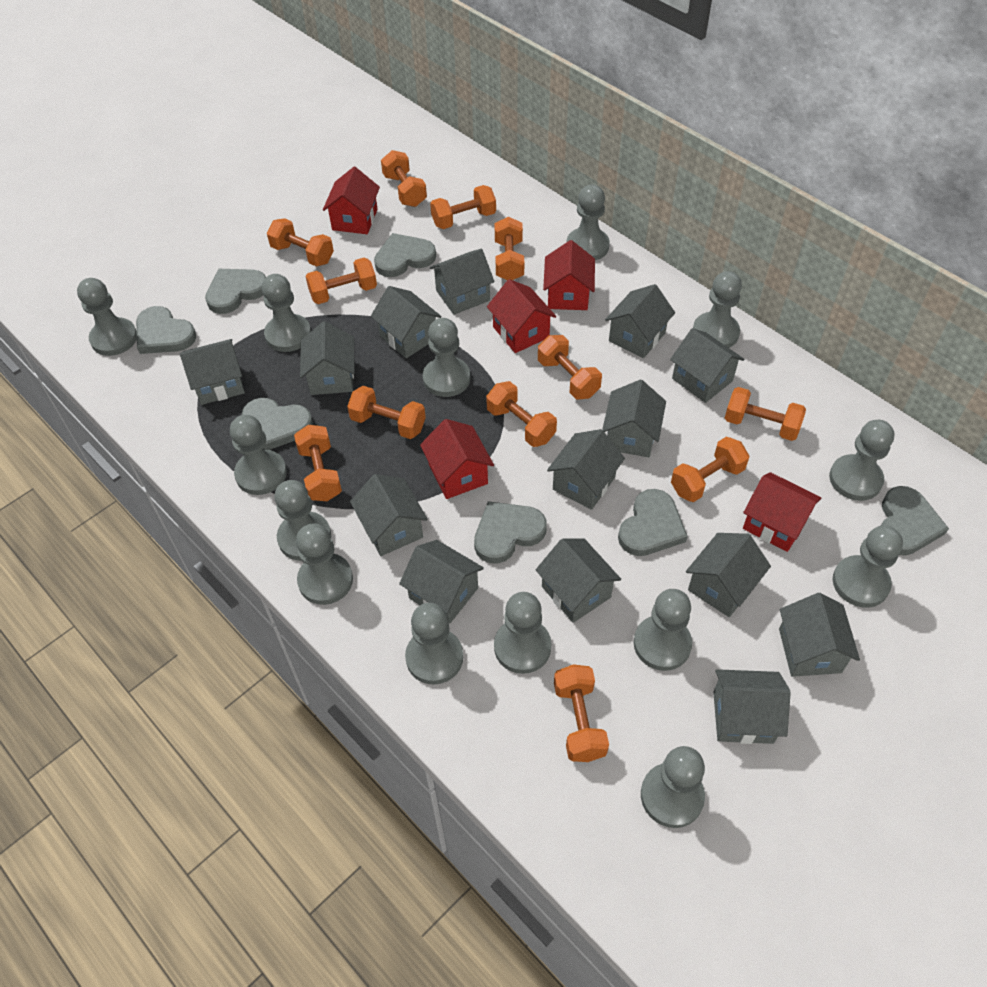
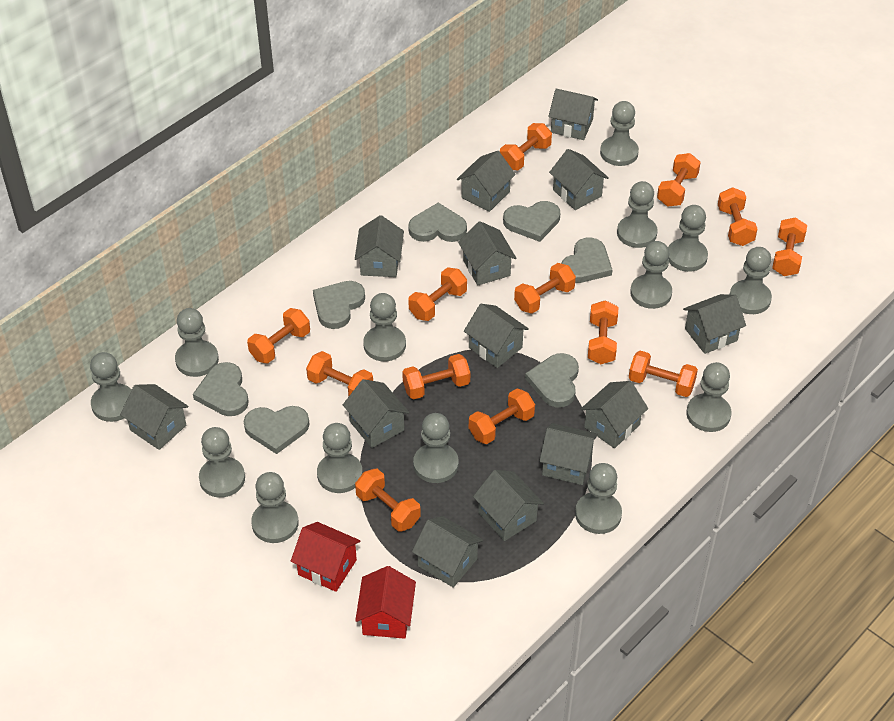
grey house: [180,339,245,405] [300,321,355,395] [350,474,428,556] [371,286,442,358] [399,540,484,624] [430,249,494,315] [536,538,621,623] [547,429,625,510] [602,380,666,457] [605,284,675,358] [670,328,745,403] [686,533,771,617] [713,669,791,744] [779,593,860,677] = 14 -> [120,384,188,450] [343,379,410,448] [355,215,404,277] [412,516,483,588] [457,151,516,212] [458,221,517,286] [464,304,529,368] [473,470,544,541] [539,423,598,485] [548,89,598,140] [549,149,609,210] [581,381,648,448] [683,294,746,354] = 13
orange dumbbell: [267,218,334,267] [294,425,342,501] [306,257,377,304] [347,386,426,439] [381,150,427,207] [430,185,496,229] [486,381,557,447] [495,217,524,280] [538,335,602,399] [554,664,609,762] [671,437,749,502] [725,387,806,441] = 12 -> [247,308,310,364] [306,351,373,396] [355,469,421,532] [402,354,470,399] [408,267,467,321] [469,389,535,444] [500,123,552,170] [514,263,576,314] [588,300,618,364] [629,351,698,397] [657,153,701,207] [718,187,757,246] [772,217,807,276] = 13
red house: [323,167,380,234] [420,419,494,499] [487,279,556,353] [543,240,595,310] [743,472,822,552] = 5 -> [291,522,360,592] [355,566,416,639] = 2

